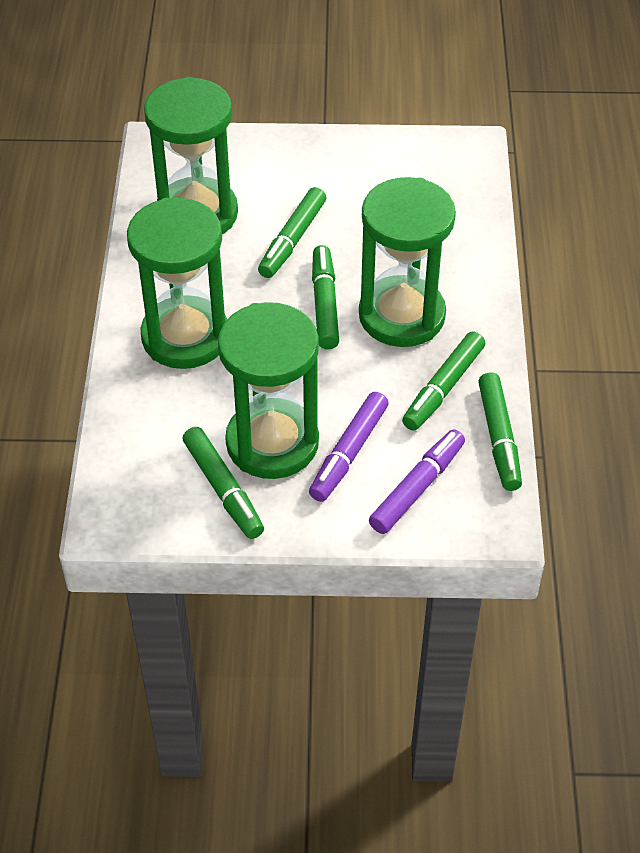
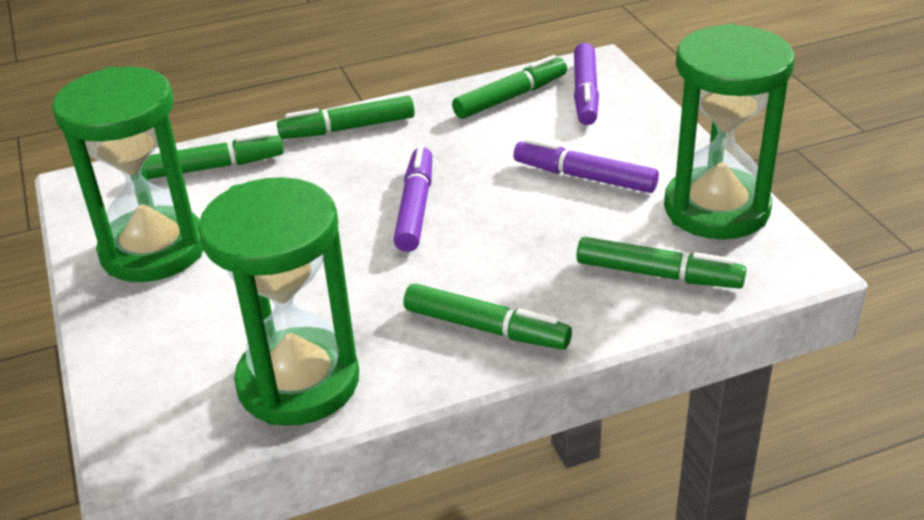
green hourglass: [127,198,227,369] [144,77,238,234] [218,302,319,479] [359,177,456,347] = 4 -> [52,67,203,282] [198,177,359,426] [664,24,794,239] = 3
purple marker: [309,392,389,502] [369,429,465,534] = 2 -> [393,146,432,252] [513,138,659,193] [574,43,599,125] = 3

